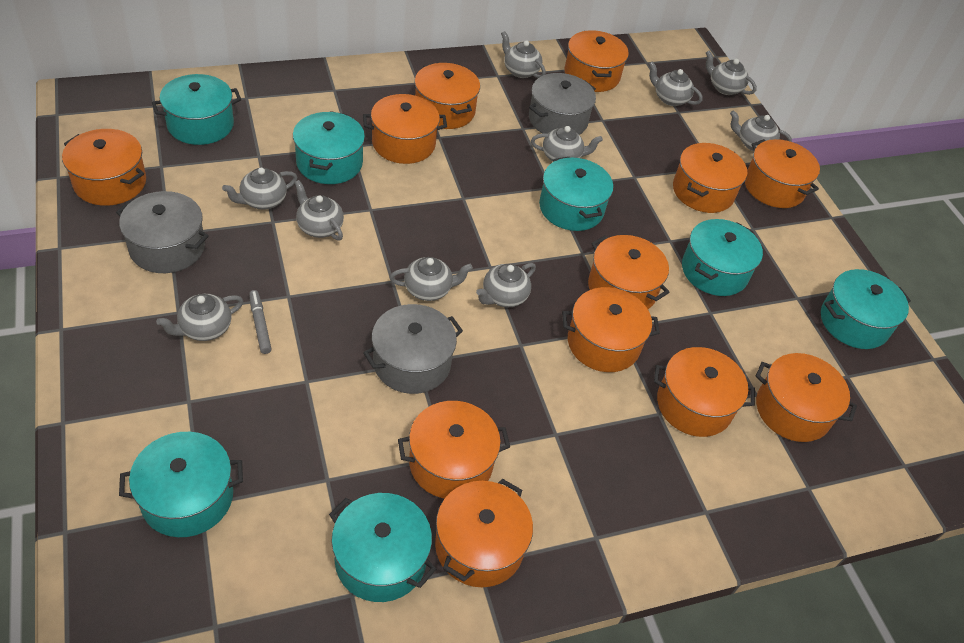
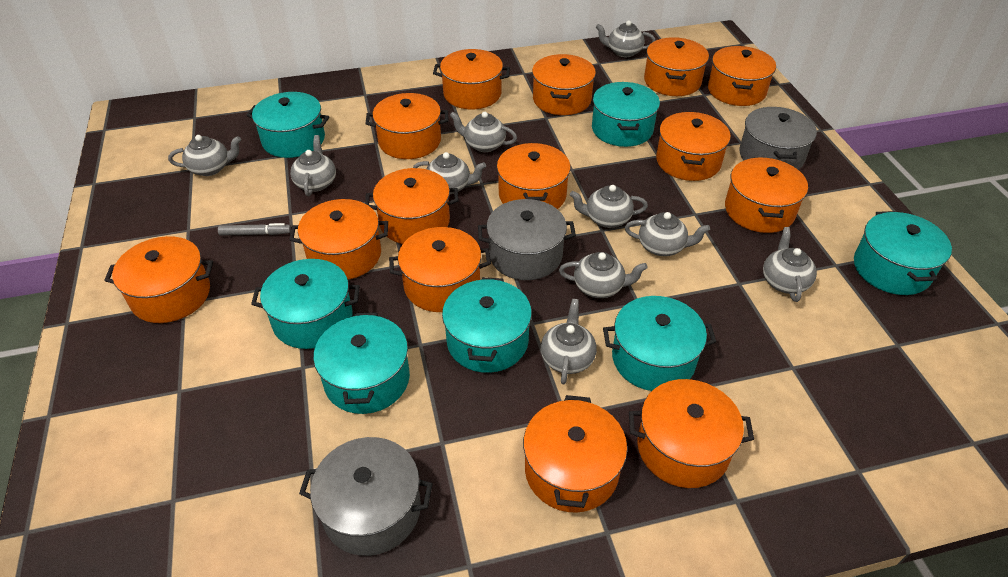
orange pot: [62,129,146,206] [363,94,447,164] [398,401,510,499] [415,63,480,129] [435,479,533,587] [562,287,660,372] [564,30,629,92] [588,235,670,309] [654,347,755,437] [673,143,747,213] [745,139,820,208] [755,353,857,442] = 12 -> [104,236,213,323] [289,199,388,280] [365,168,459,244] [366,93,448,159] [389,227,491,312] [433,49,510,109] [497,143,570,209] [523,395,627,512] [532,54,596,115] [629,379,754,488] [644,37,709,96] [656,112,731,181] [708,46,776,106] [725,157,808,233] = 14

